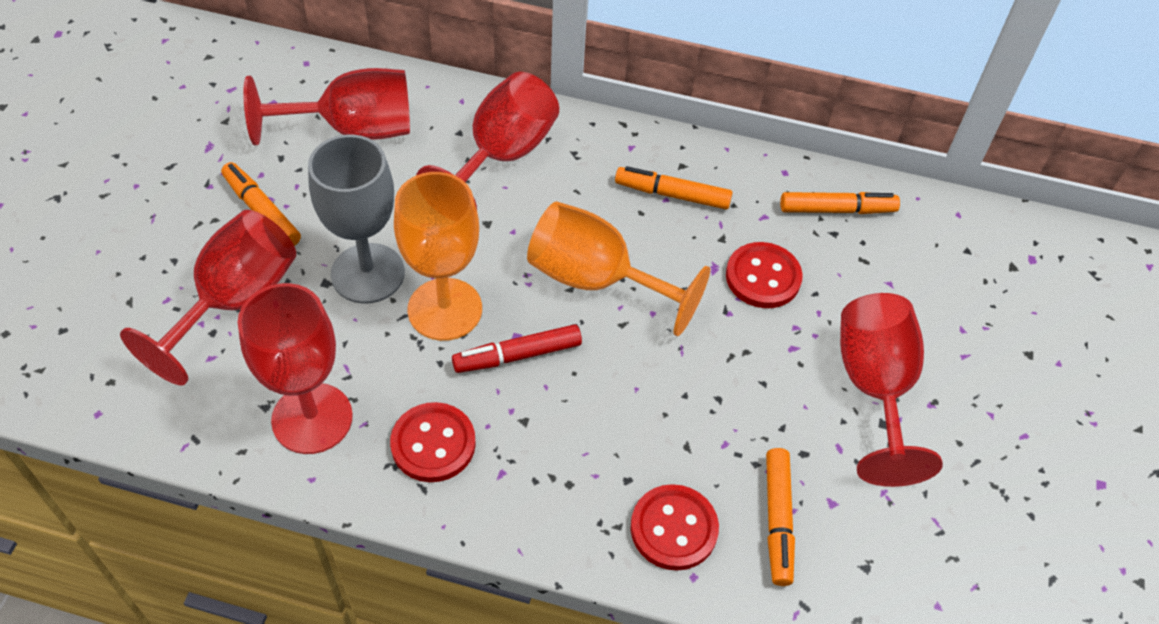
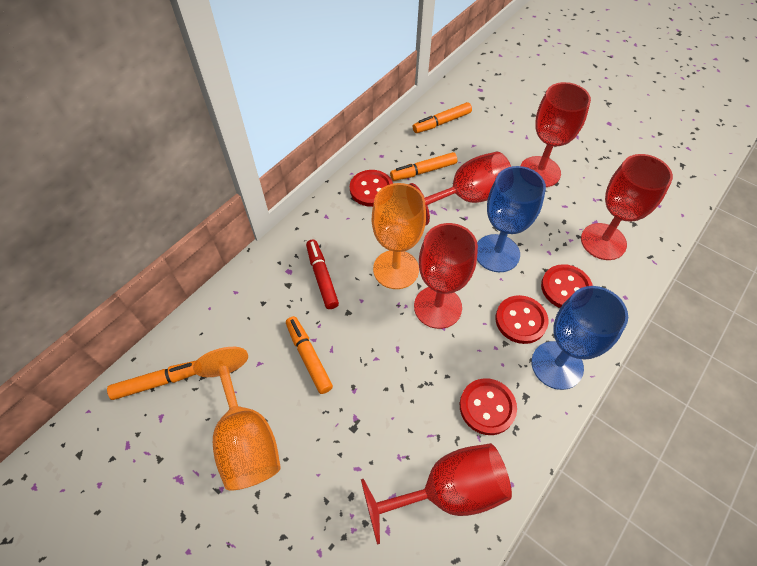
blue goblet: none = 0 -> [477,166,546,272] [531,286,628,390] = 2
grey goblet: [308,135,405,304] = 1 -> none = 0
red button: [390,402,476,482] [631,484,719,571] [726,242,803,308] = 3 -> [350,170,393,207] [460,378,517,435] [495,295,549,344] [541,264,593,308] = 4

